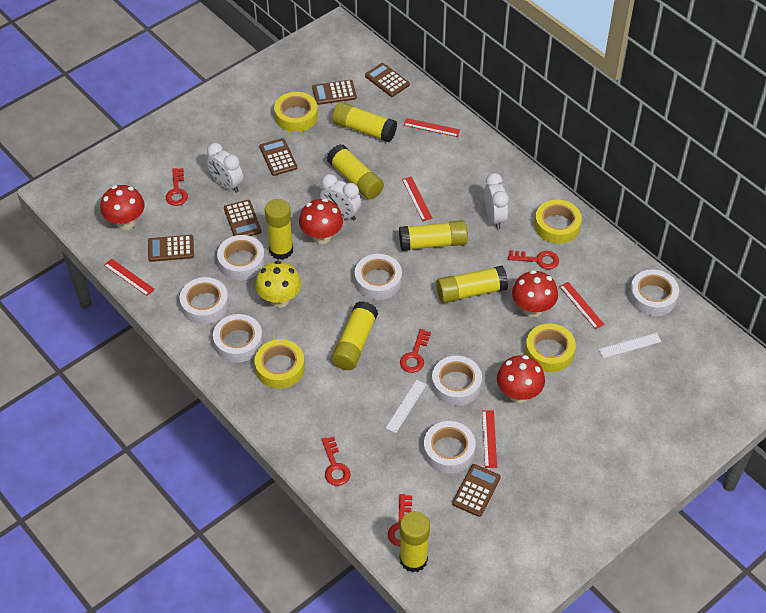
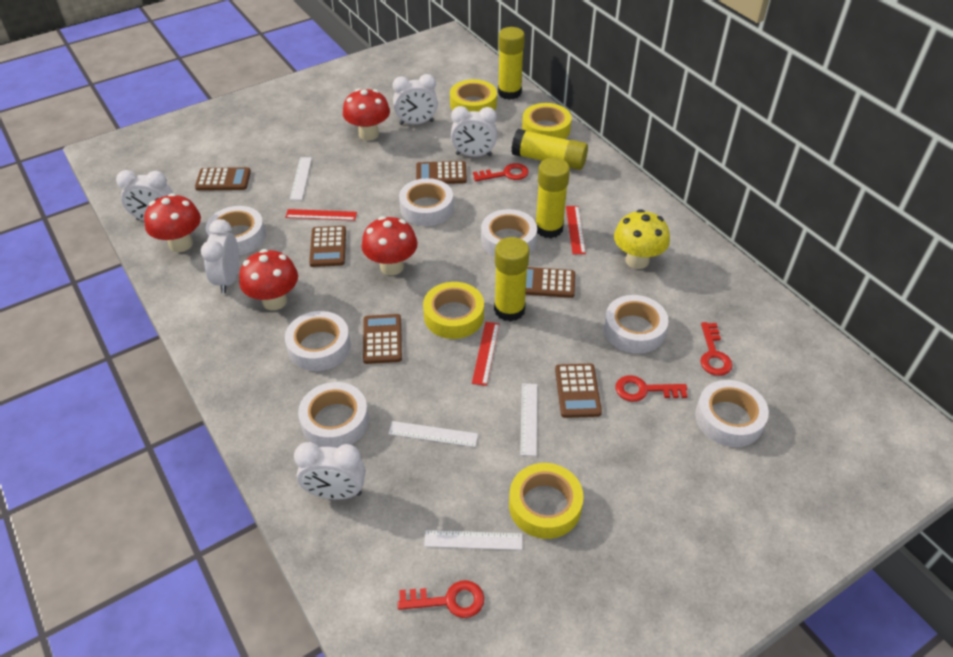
red key: [166,168,188,206] [322,436,350,486] [388,494,412,547] [400,329,431,373] [508,250,559,269] = 5 -> [398,580,484,618] [473,163,529,181] [615,375,688,402] [700,322,733,376] = 4
red ruler: [104,259,155,296] [402,177,432,221] [403,118,460,137] [482,410,497,468] [559,282,605,329] = 5 -> [285,209,357,221] [472,322,500,386] [566,206,586,254] = 3
white clock: [207,143,243,193] [320,174,361,220] [484,173,509,229] = 3 -> [116,170,173,221] [201,219,239,293] [294,442,365,499] [393,74,438,125] [451,106,497,157] = 5
white ruler: [386,380,427,433] [599,333,661,358] = 2 -> [290,157,312,200] [388,421,478,447] [424,530,522,550] [520,383,537,456] = 4
yellow glue stick: [265,199,293,260] [327,144,384,200] [331,301,378,370] [332,102,397,142] [399,220,468,251] [400,511,430,573] [436,266,508,303] = 7 -> [494,237,530,322] [498,27,525,100] [511,129,588,170] [536,158,570,238] = 4

